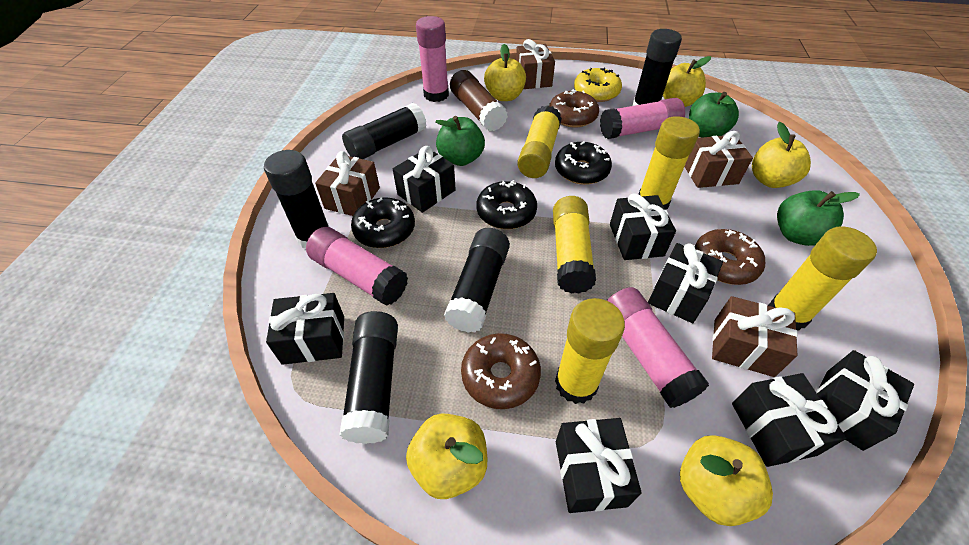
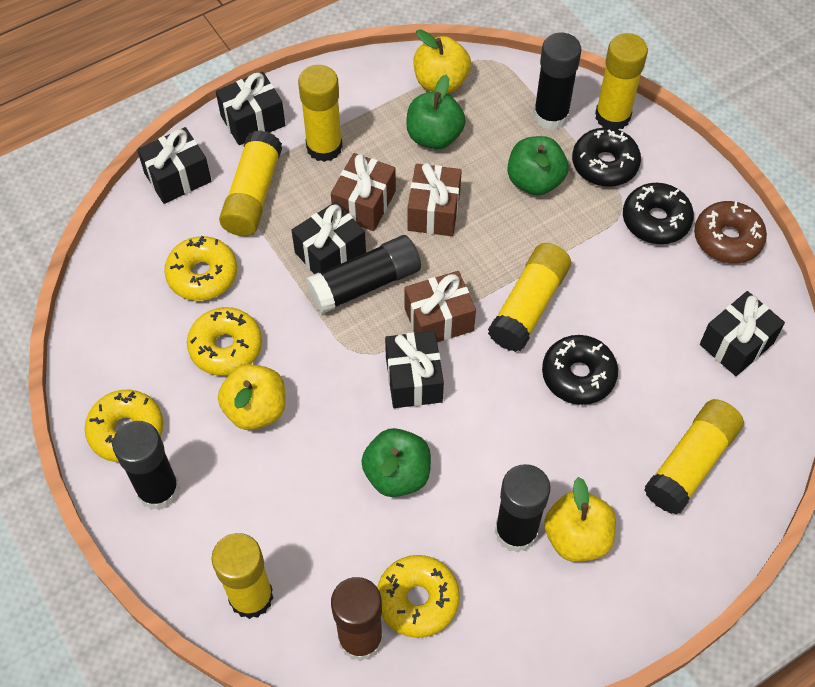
black gift: [266,293,344,365] [393,146,456,213] [556,418,642,513] [610,194,676,260] [648,243,723,323] [732,373,846,467] [816,350,914,451] = 7 -> [137,127,211,204] [216,71,285,145] [292,201,366,274] [385,331,444,408] [700,291,785,376] = 5
black glue stick: [264,150,329,248] [339,311,398,444] [342,103,427,159] [444,228,510,333] [632,29,682,106] = 5 -> [112,421,180,510] [306,235,421,314] [495,464,551,553] [533,33,582,130] = 4
brown donut: [461,333,541,409] [549,89,599,127] [695,229,765,285] = 3 -> [694,201,767,264] = 1
brown gift: [315,151,380,216] [516,39,555,89] [685,131,753,188] [712,296,798,377] = 4 -> [331,153,396,231] [405,271,476,342] [407,163,462,236] = 3
pink glue stick: [306,227,408,306] [416,16,449,102] [600,98,685,139] [607,287,709,408] = 4 -> none = 0
yellow apple: [406,413,488,499] [484,44,526,101] [663,56,711,107] [680,435,773,526] [752,122,811,188] = 5 -> [218,364,285,430] [414,29,471,93] [544,477,616,562] = 3
yellow donut: [574,68,622,102] = 1 -> [84,390,163,462] [164,236,237,301] [187,307,262,376] [377,555,460,638] = 4
yellow glue stick: [517,105,562,178] [553,196,596,293] [555,298,625,404] [638,116,700,210] [768,226,877,331] = 5 -> [212,533,273,619] [219,130,282,236] [298,65,343,162] [488,243,571,352] [595,33,648,130] [644,399,744,515] = 6

